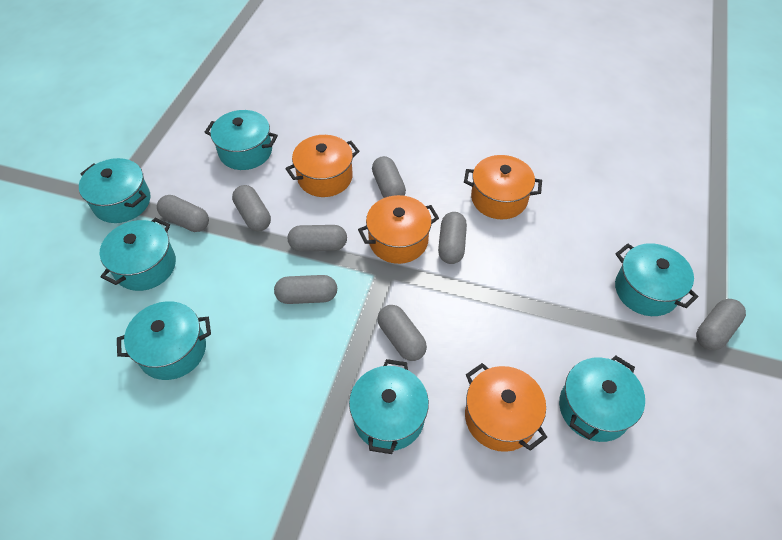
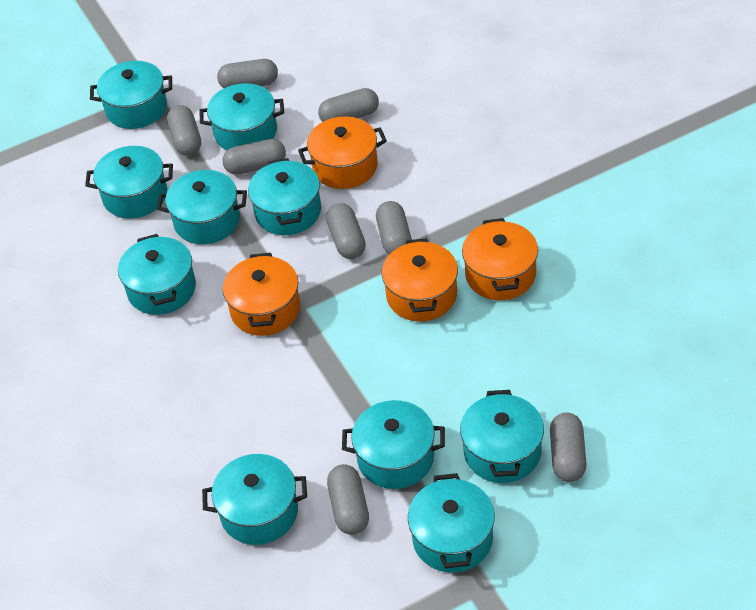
turquoise pot: [79,158,150,223] [100,218,176,291] [117,301,211,380] [205,110,278,170] [349,359,429,454] [559,356,645,442] [615,243,698,316] = 7 -> [85,146,173,218] [90,61,172,129] [118,234,196,315] [157,170,247,244] [199,83,284,150] [202,454,307,545] [248,158,321,235] [342,400,445,489] [408,473,495,573] [460,390,544,483] = 10

